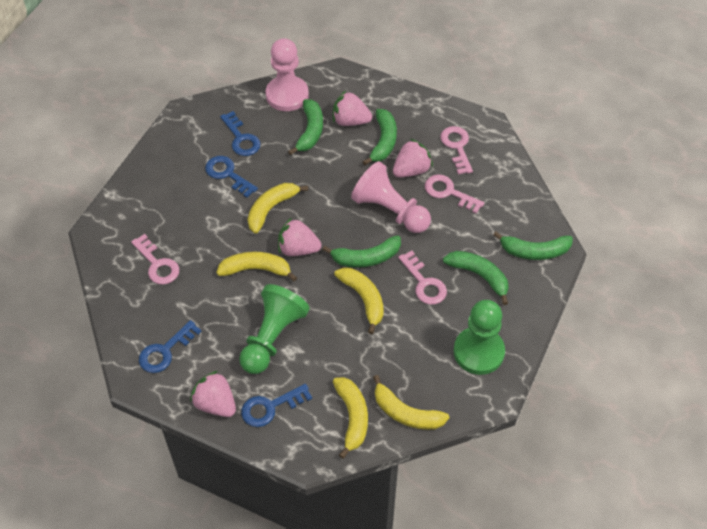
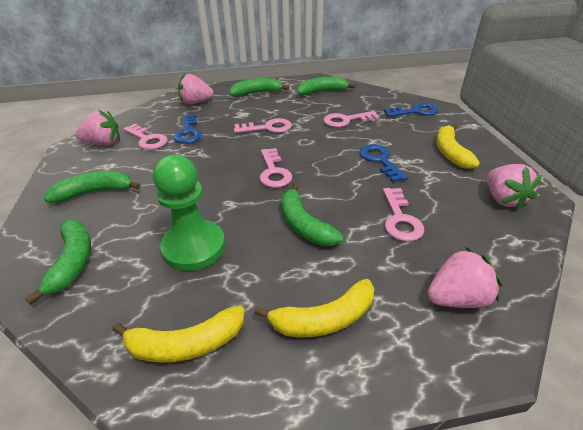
blue key: [139,320,201,373] [205,156,258,198] [220,111,260,156] [241,384,312,427] = 4 -> [174,114,202,144] [359,144,408,182] [384,102,438,117] = 3
green pawn: [239,284,310,374] [454,300,505,375] = 2 -> [153,155,225,271] = 1
pink key: [131,234,179,285] [398,251,447,305] [425,174,484,214] [440,126,473,175] = 4 -> [123,124,168,150] [234,118,292,133] [260,148,292,188] [323,111,379,127] [383,188,424,241] = 5
pink pawn: [265,38,309,111] [351,161,431,233] = 2 -> none = 0
yellow banana: [216,251,297,281] [248,183,308,234] [333,377,368,459] [334,267,384,334] [373,375,449,430] = 5 -> [112,306,244,363] [254,279,374,337] [436,124,480,169] = 3

